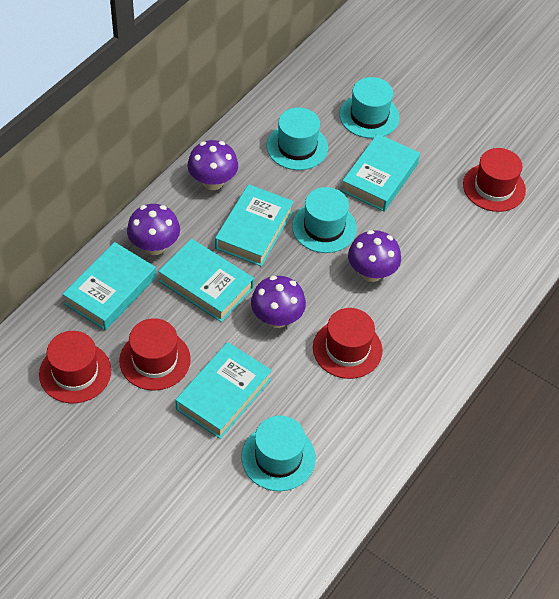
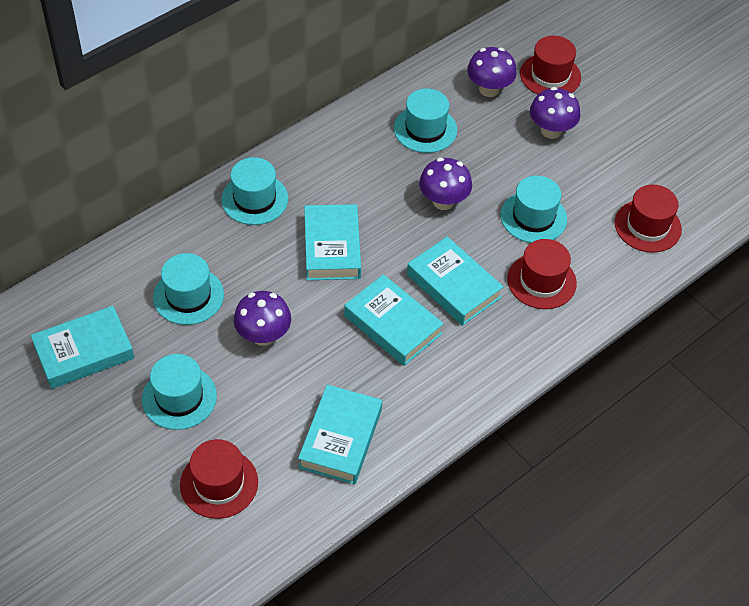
turquoise hat: [241,416,316,491] [266,108,328,170] [292,187,357,253] [339,77,400,138] = 4 -> [142,354,217,430] [153,253,224,325] [221,157,288,225] [394,89,457,153] [500,176,567,243] = 5

